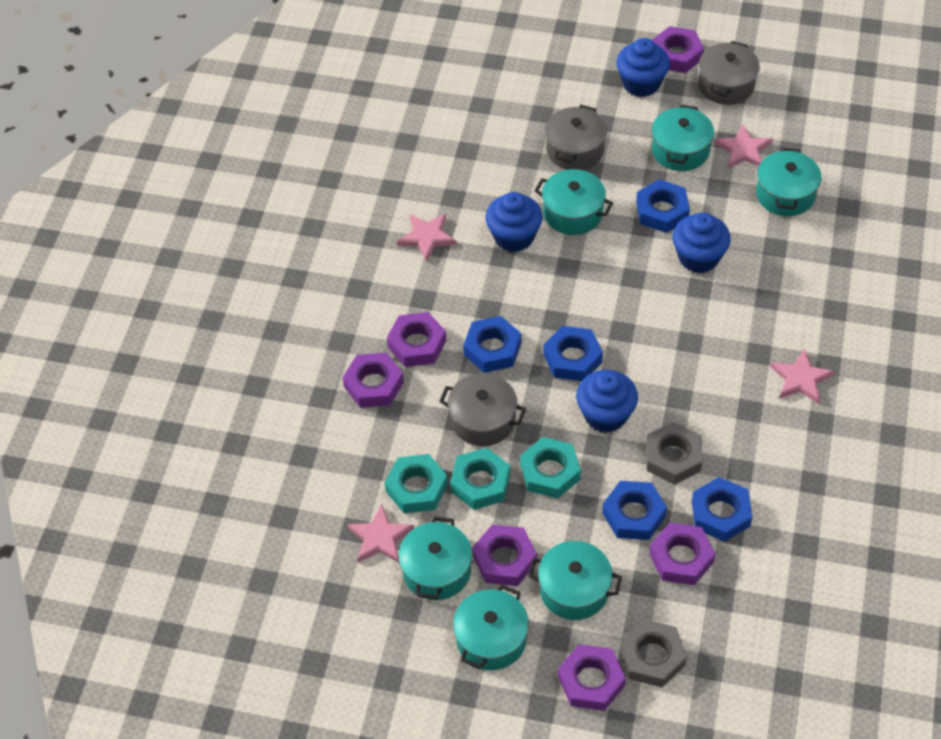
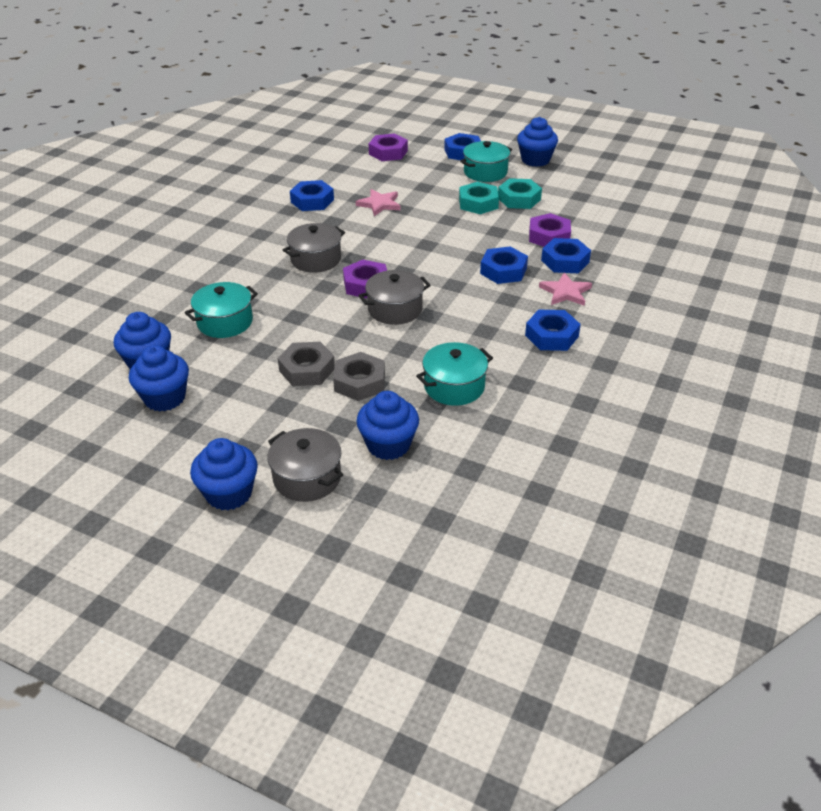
blue cupcake: [485,192,543,252] [576,370,638,433] [616,38,670,97] [672,213,731,273] = 4 -> [114,312,171,369] [129,345,189,412] [190,438,258,510] [356,391,419,460] [517,117,558,167] = 5
pink star: [347,504,414,563] [397,214,457,262] [715,123,773,168] [770,348,835,404] = 4 -> [356,189,401,216] [539,272,592,306] = 2
purple nut: [342,353,404,408] [387,312,446,367] [472,525,537,586] [558,644,626,711] [649,522,715,585] [652,26,704,73] = 6 -> [343,260,387,298] [369,133,408,161] [529,213,571,247] = 3
turquoise nut: [385,454,448,514] [450,448,510,510] [520,437,581,498] = 3 -> [459,182,499,214] [498,178,542,209] = 2
turquoise pot: [398,516,472,600] [453,584,529,670] [528,541,622,620] [534,169,613,235] [652,105,714,171] [756,148,821,216] = 6 -> [185,282,258,338] [416,342,493,406] [460,141,512,182] = 3

